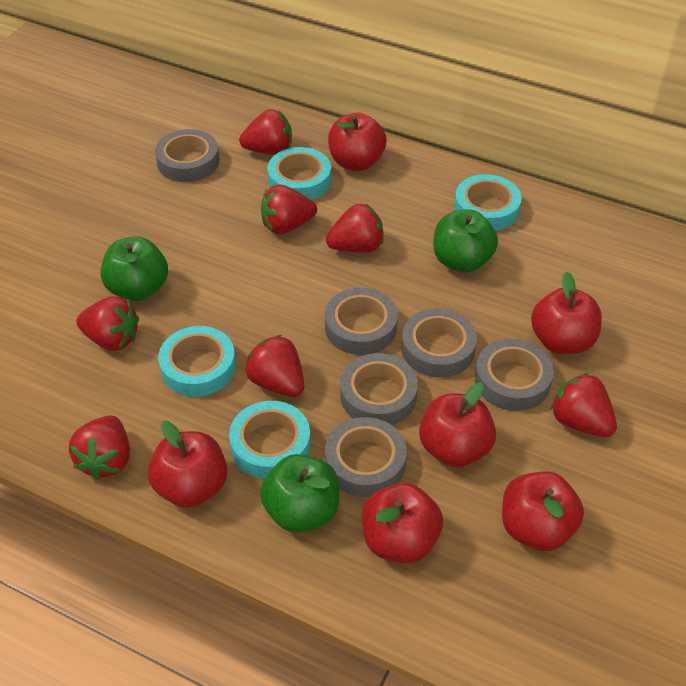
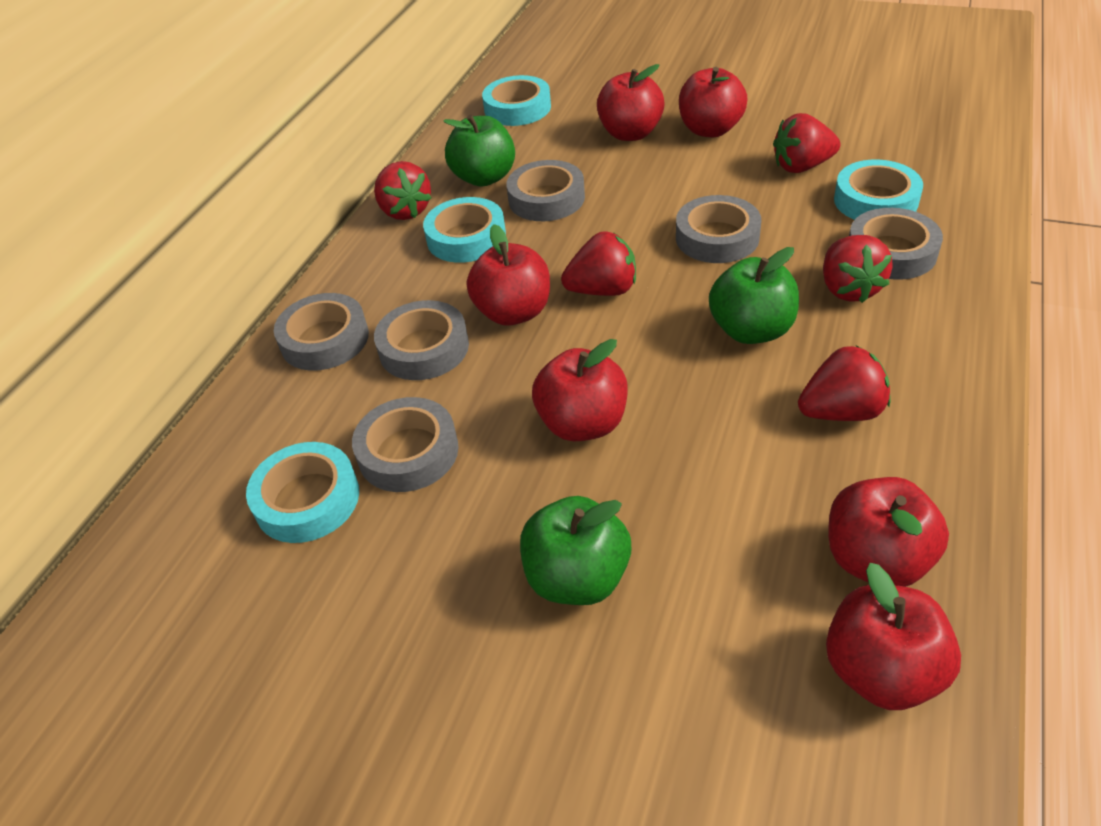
red strawberry: [69,415,130,480] [76,296,139,351] [239,109,292,155] [245,335,304,397] [261,184,317,234] [326,203,384,253] [550,373,617,437] = 7 -> [374,161,432,220] [561,231,636,296] [773,113,841,173] [798,345,891,421] [823,235,893,303] = 5

